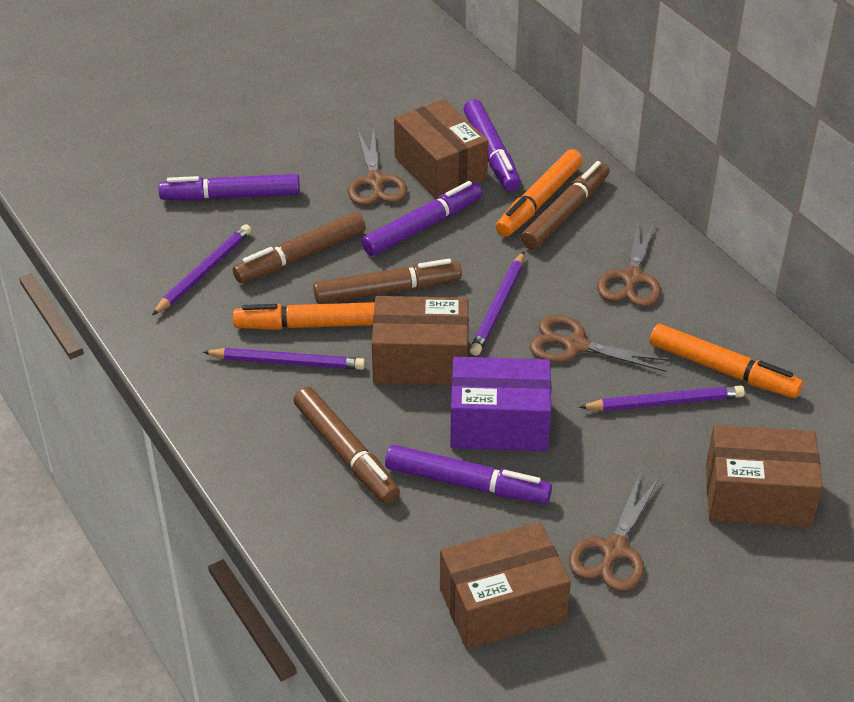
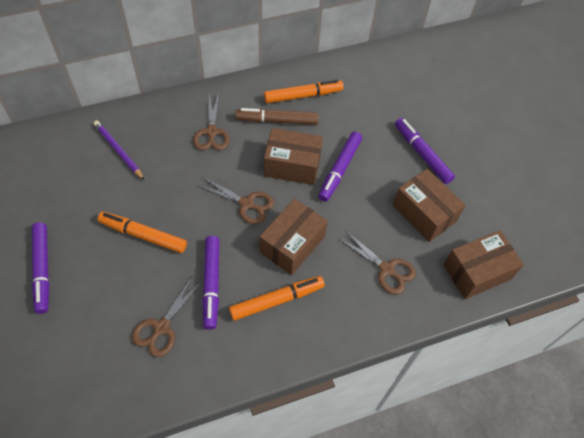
brown marker: [233,212,366,283] [294,387,400,504] [313,259,462,304] [521,161,609,250] = 4 -> [235,108,319,125] = 1
purple box: [450,357,551,451] = 1 -> none = 0
purple pencil: [152,224,252,315] [203,348,365,370] [470,251,524,356] [579,386,745,411] = 4 -> [93,120,144,180] = 1

